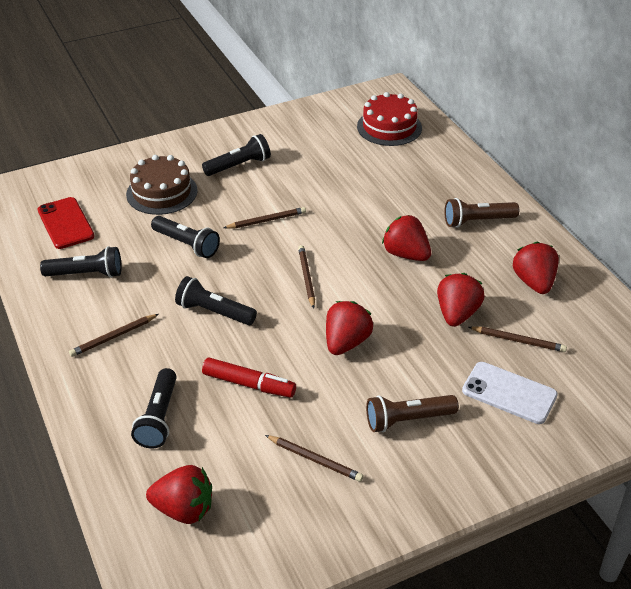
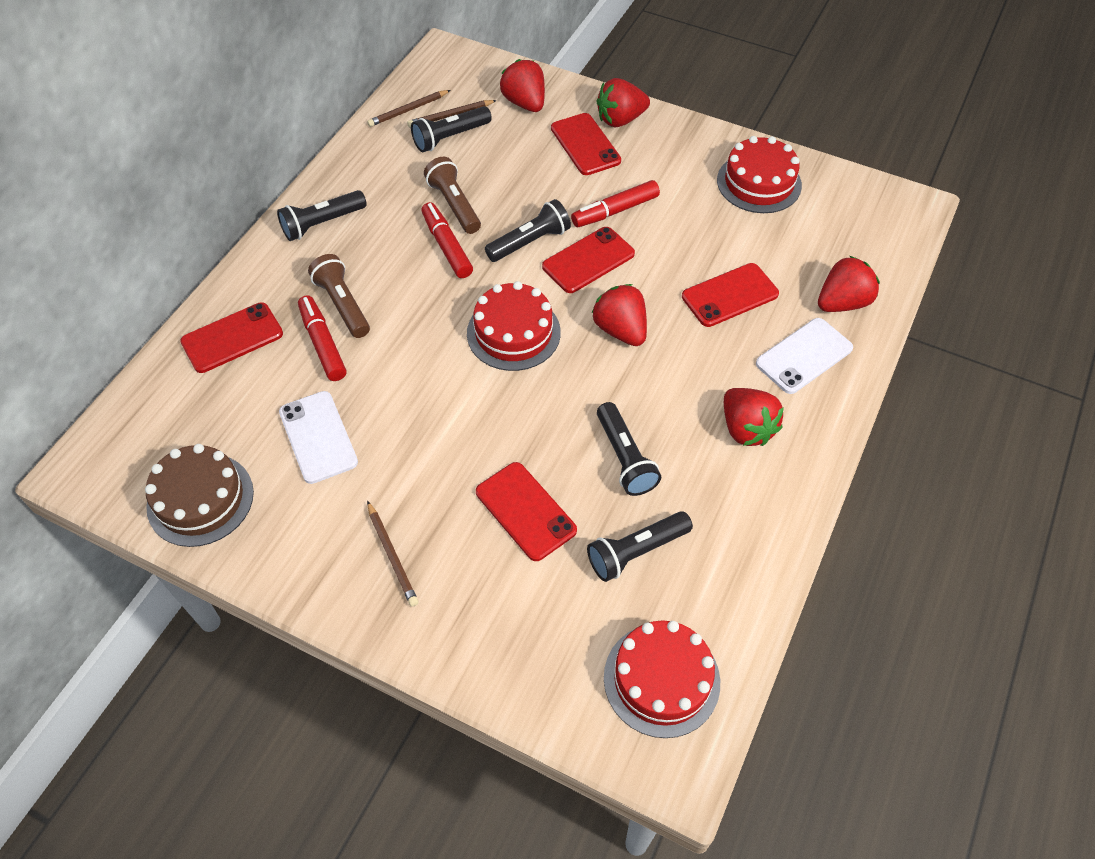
brown pencil: [69,314,159,357] [224,207,306,229] [265,435,364,482] [298,245,315,309] [468,326,567,352] = 5 -> [367,90,450,127] [367,501,419,607] [407,100,497,128] = 3
red cake: [357,92,422,146] = 1 -> [467,281,561,371] [604,620,720,738] [717,136,802,213] = 3
red marker: [202,358,296,398] = 1 -> [298,295,346,381] [421,202,473,278] [571,180,660,227] = 3
red phone: [38,197,95,249] = 1 -> [180,302,283,373] [476,462,577,561] [542,227,635,293] [551,113,621,175] [682,263,779,327] = 5
white phone: [462,362,558,424] = 1 -> [279,391,358,484] [756,318,853,394] = 2

